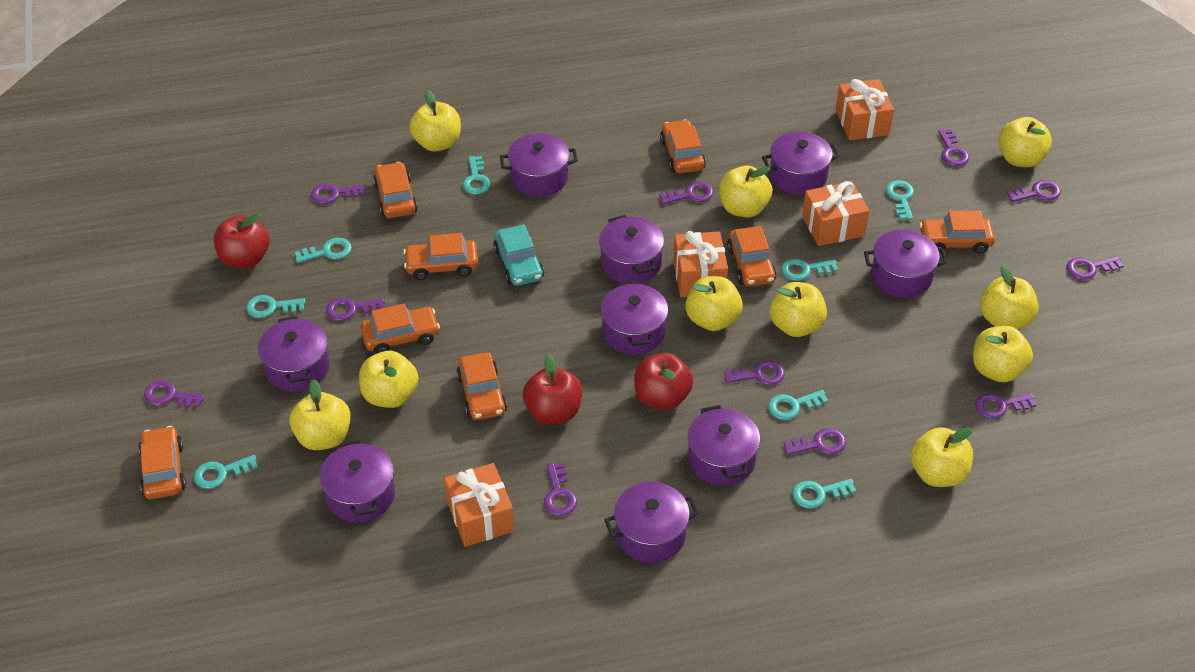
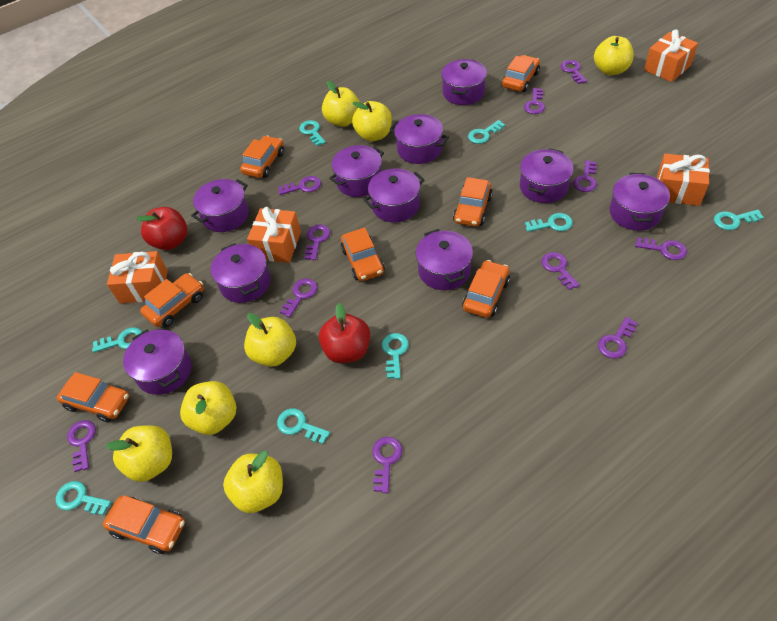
purple pot: [258,316,330,391] [320,439,395,523] [500,133,578,197] [599,215,664,284] [601,281,668,355] [604,482,699,563] [688,405,760,486] [762,131,840,195] [864,230,948,298] = 9 -> [123,330,191,395] [191,179,249,232] [211,243,271,303] [329,145,384,197] [364,168,424,222] [389,114,449,164] [416,229,473,290] [441,59,487,105] [520,148,573,203] [610,173,670,231] = 10
red apple: [214,213,270,268] [523,354,582,424] [634,353,693,410] = 3 -> [136,207,187,250] [319,303,370,363] = 2
turquoise car: [493,224,544,286] = 1 -> none = 0
yellow apple: [290,379,351,450] [359,351,418,408] [410,90,461,151] [685,276,743,331] [719,166,772,217] [770,282,827,337] [910,427,973,487] [973,326,1033,382] [980,265,1039,329] [998,117,1052,167] = 10 -> [106,425,172,482] [180,381,236,435] [223,451,283,513] [244,313,296,367] [322,81,360,127] [352,101,392,141] [594,36,633,75] = 7

